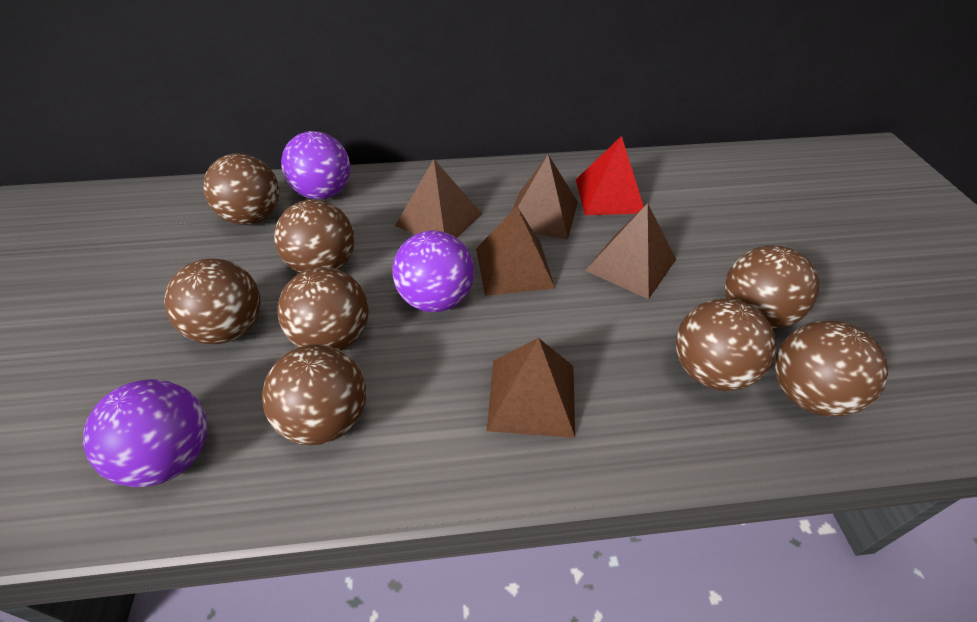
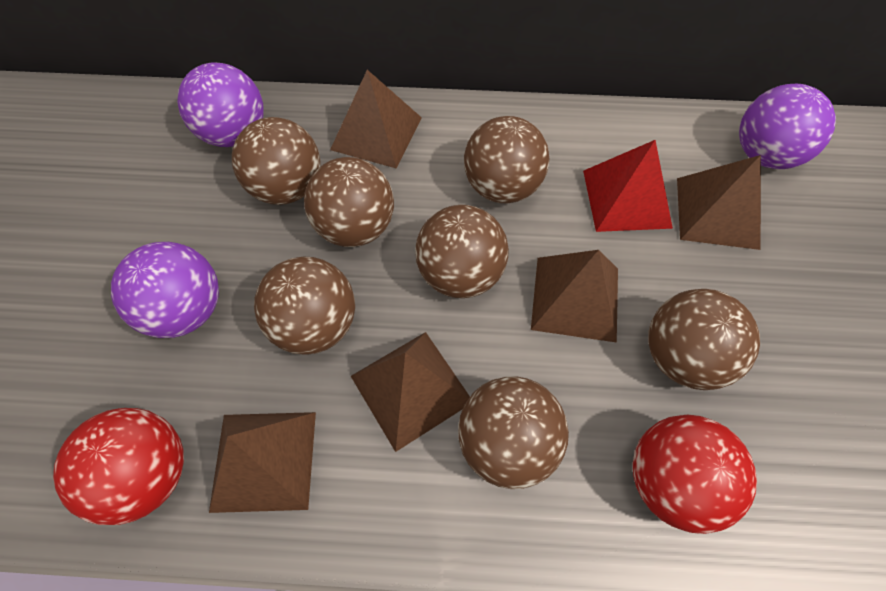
brown ball: [164,259,261,344] [203,153,280,225] [262,344,366,445] [274,200,355,273] [277,267,369,351] [676,298,776,391] [725,245,819,329] [775,321,888,417] = 8 -> [232,117,320,205] [254,257,355,355] [304,157,394,247] [415,205,509,298] [458,376,569,489] [464,116,549,203] [648,289,760,390] = 7
red ball: none = 0 -> [53,408,184,525] [633,415,757,534] = 2

